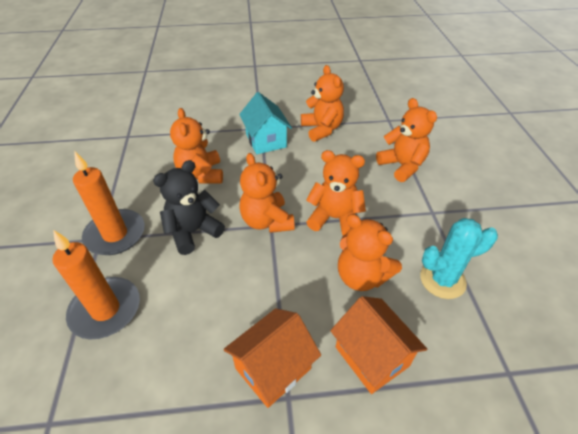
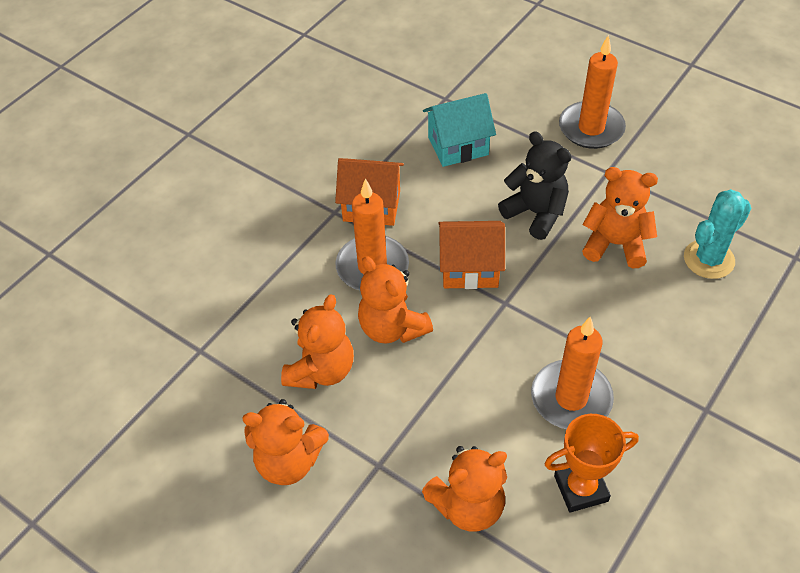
orange candle: [52,230,140,339] [73,151,145,255] = 2 -> [336,178,409,290] [531,317,614,429] [559,35,626,149] = 3
orange teddy bear: [170,108,223,183] [239,153,295,233] [301,65,344,142] [306,150,366,235] [338,214,402,291] [376,98,437,182] = 6 -> [242,399,329,485] [281,294,354,389] [358,256,433,344] [422,446,507,531] [582,167,658,268] = 5
orange trophy: none = 0 -> [545,414,639,513] = 1

